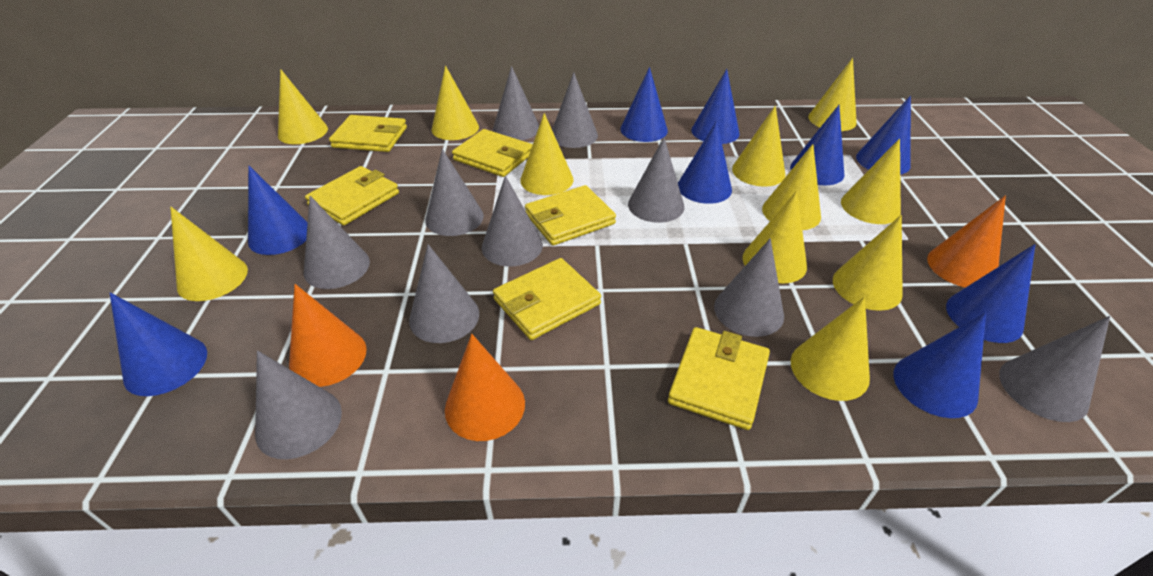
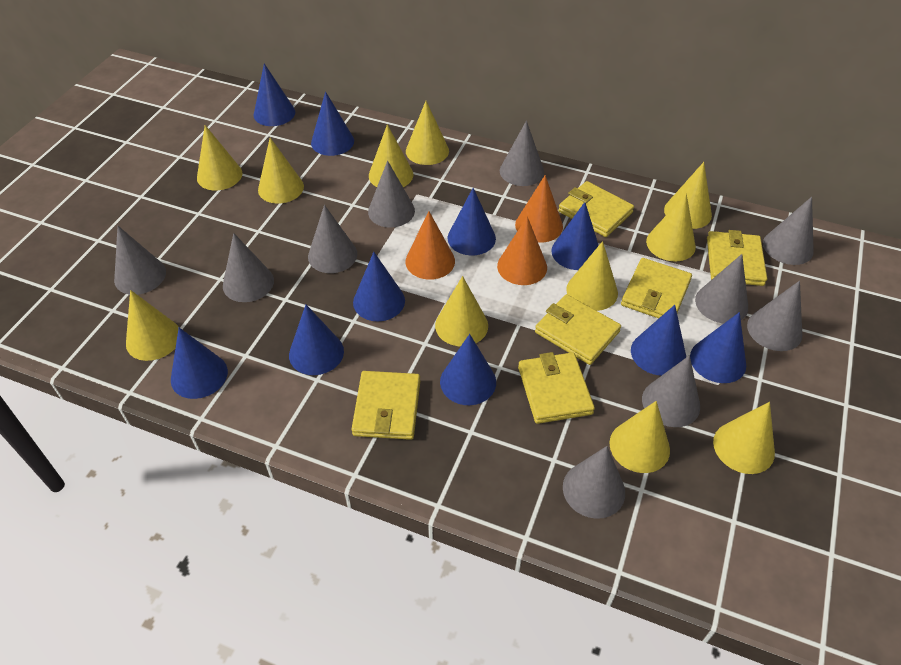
blue cone: [110,292,207,396] [248,166,308,255] [620,67,668,142] [678,120,732,204] [691,69,740,144] [790,105,845,185] [856,96,911,175] [893,313,986,418] [946,244,1035,343] = 9 -> [171,328,228,399] [254,64,295,126] [289,305,344,375] [311,91,354,156] [353,252,405,321] [440,334,496,405] [448,188,496,256] [552,202,599,270] [631,305,686,376] [690,312,746,383] = 10

